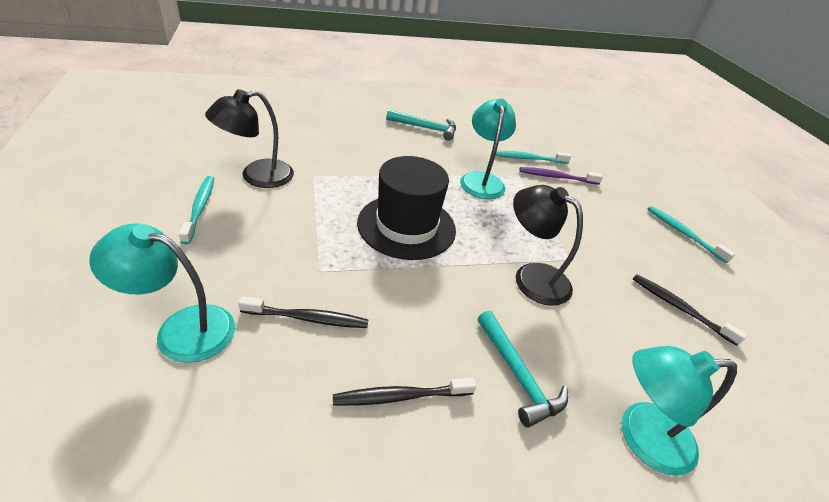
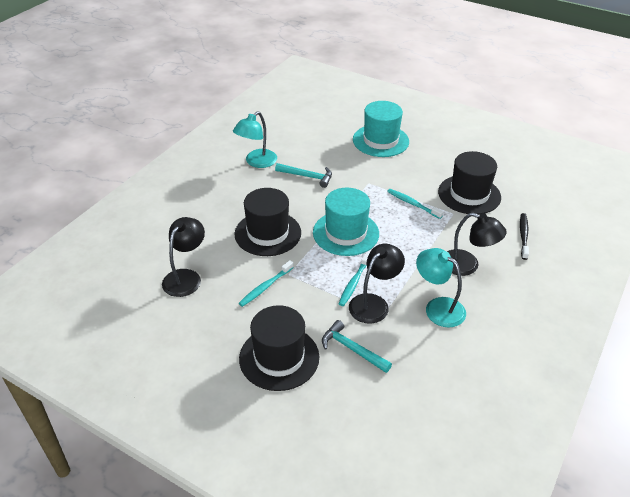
black hat: [357,156,456,260] = 1 -> [234,188,301,256] [239,305,319,391] [438,151,501,215] = 3
black lamp: [205,89,294,188] [513,185,583,306] = 2 -> [162,217,205,297] [349,244,405,324] [447,213,507,276] = 3
black toothbrush: [238,296,369,328] [333,378,476,406] [633,274,747,346] = 3 -> [520,213,529,260] = 1
purple toothbrush: [519,167,603,185] = 1 -> none = 0
turquoise hat: none = 0 -> [313,188,379,256] [353,101,409,157] = 2
turquoise lamp: [89,223,235,363] [460,99,516,199] [622,346,737,476] = 3 -> [233,111,277,168] [416,248,466,327] = 2

